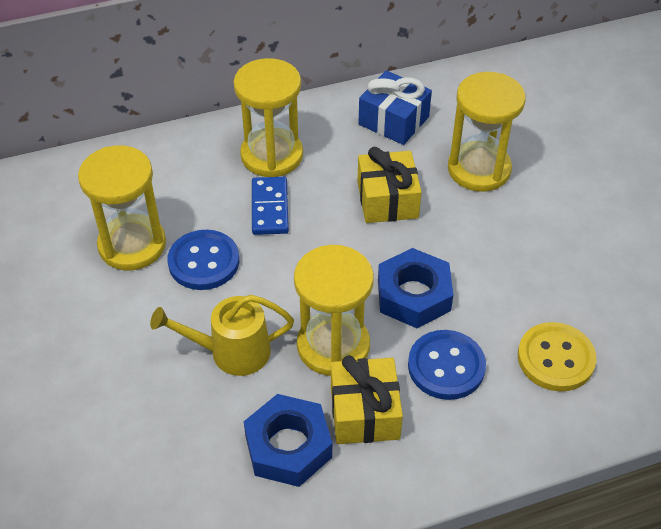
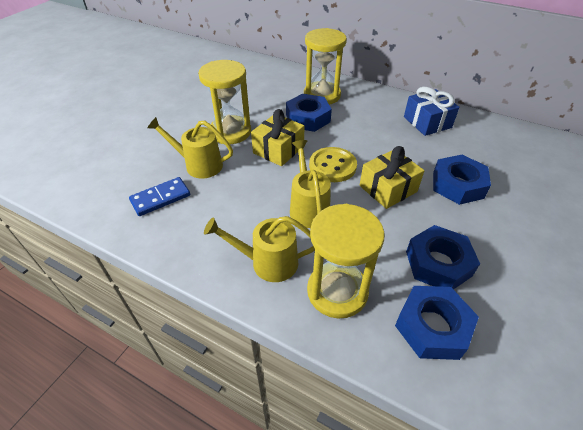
blue button: [168,230,239,290] [408,330,486,400] = 2 -> none = 0
blue nut: [244,394,332,487] [378,248,453,328] = 2 -> [286,94,332,132] [395,286,479,360] [406,225,480,290] [433,155,491,205] = 4
yellow hourglass: [78,146,166,270] [234,58,303,177] [294,245,374,376] [448,72,526,192] = 4 -> [198,60,251,144] [304,28,347,105] [307,204,385,319] = 3
yellow watering can: [150,295,294,376] = 1 -> [147,117,233,179] [204,216,315,282] [290,140,331,228] = 3

